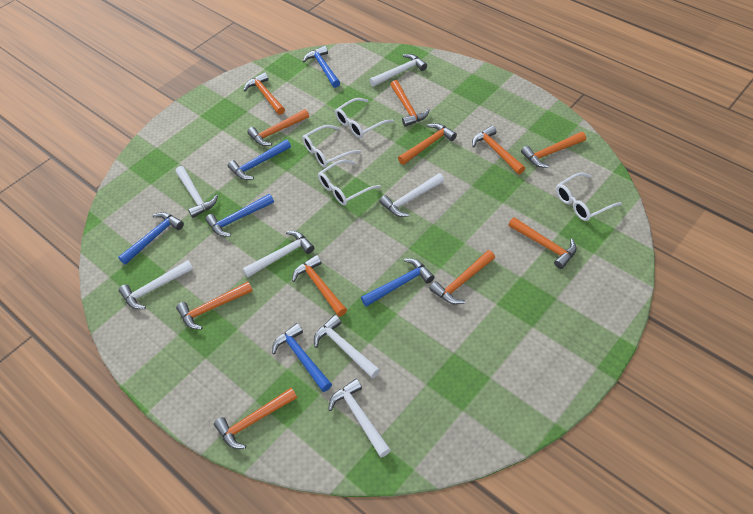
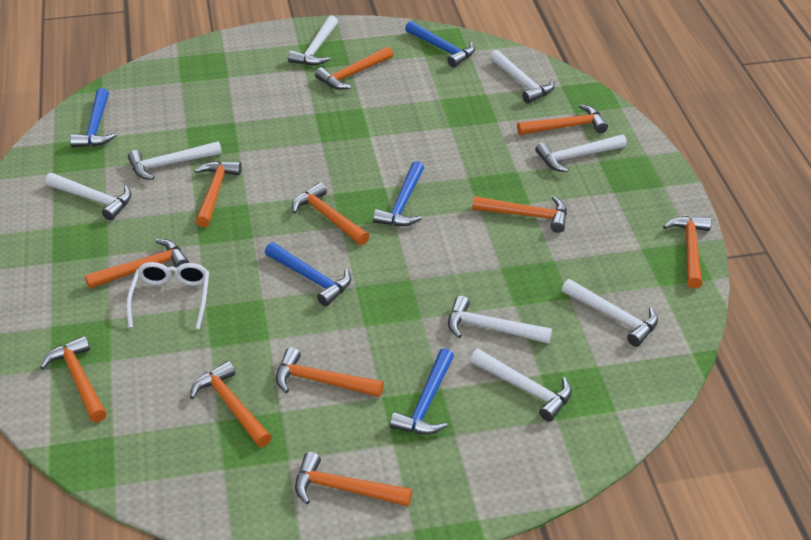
blue hammer: [118,212,184,265] [205,194,274,237] [228,139,291,180] [272,323,332,392] [303,46,340,88] [361,258,435,307] = 6 -> [70,88,116,147] [265,242,351,306] [373,161,424,226] [390,348,454,435] [405,21,475,67] = 5
white glasses: [302,125,362,168] [318,160,381,206] [335,98,394,138] [556,172,622,221] = 4 -> [126,262,209,329] = 1
white hammer: [119,260,193,309] [175,166,218,218] [243,231,314,277] [314,315,380,379] [328,379,391,458] [370,54,427,87] [379,173,444,217] = 7 -> [45,173,131,221] [128,141,222,180] [288,15,338,65] [448,296,552,344] [470,349,572,422] [490,50,555,104] [535,134,627,172] [562,279,658,347] = 8

